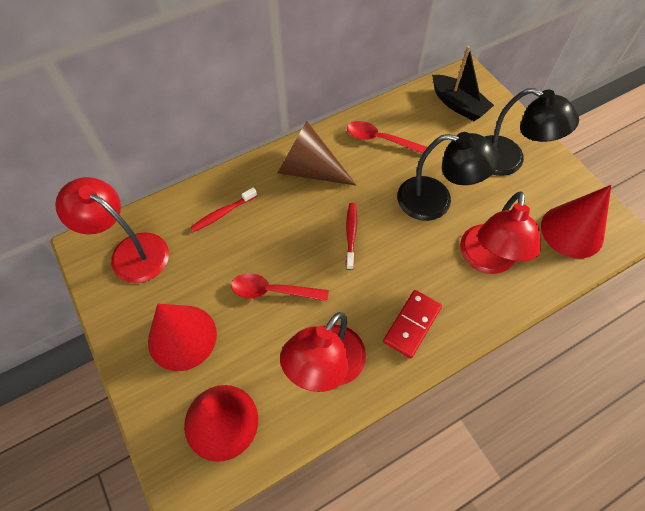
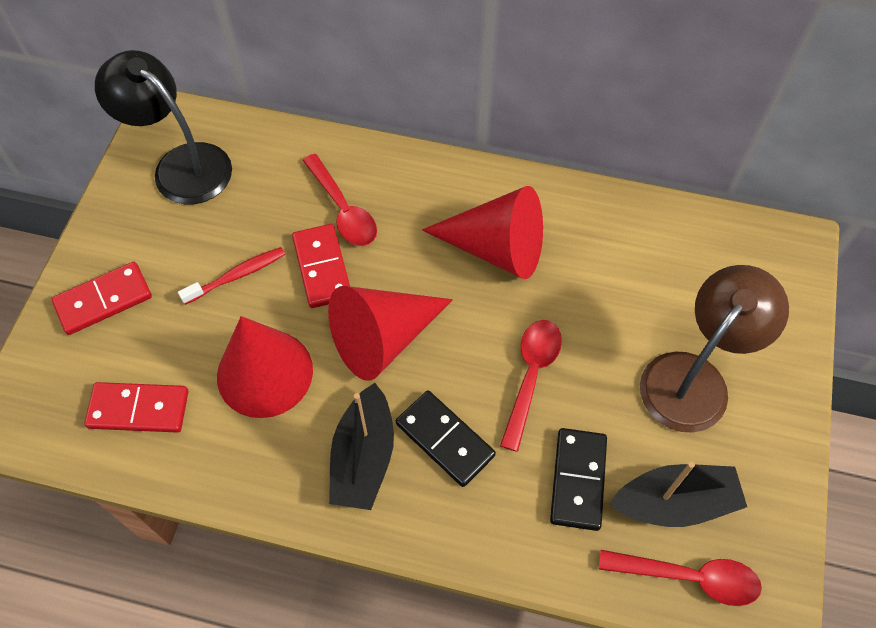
black boat: [432,46,494,121] = 1 -> [329,383,394,510] [609,462,747,527] = 2
black domino: none = 0 -> [396,390,496,487] [550,428,607,531] = 2
black lamp: [397,132,500,221] [485,88,579,176] = 2 -> [95,50,232,204] = 1
brown cone: [278,121,357,186] = 1 -> none = 0
brown lamp: none = 0 -> [640,265,789,433] = 1
red domino: [383,290,442,359] = 1 -> [52,262,152,335] [84,382,189,433] [292,224,350,308] = 3
red lamp: [55,177,169,283] [280,312,366,392] [460,191,541,274] = 3 -> none = 0
red spoon: [231,273,329,301] [347,121,427,154] = 2 -> [303,154,377,246] [500,320,562,452] [599,550,762,606] = 3
red toothbrush: [191,187,257,232] [346,203,357,270] = 2 -> [178,247,285,305] = 1

